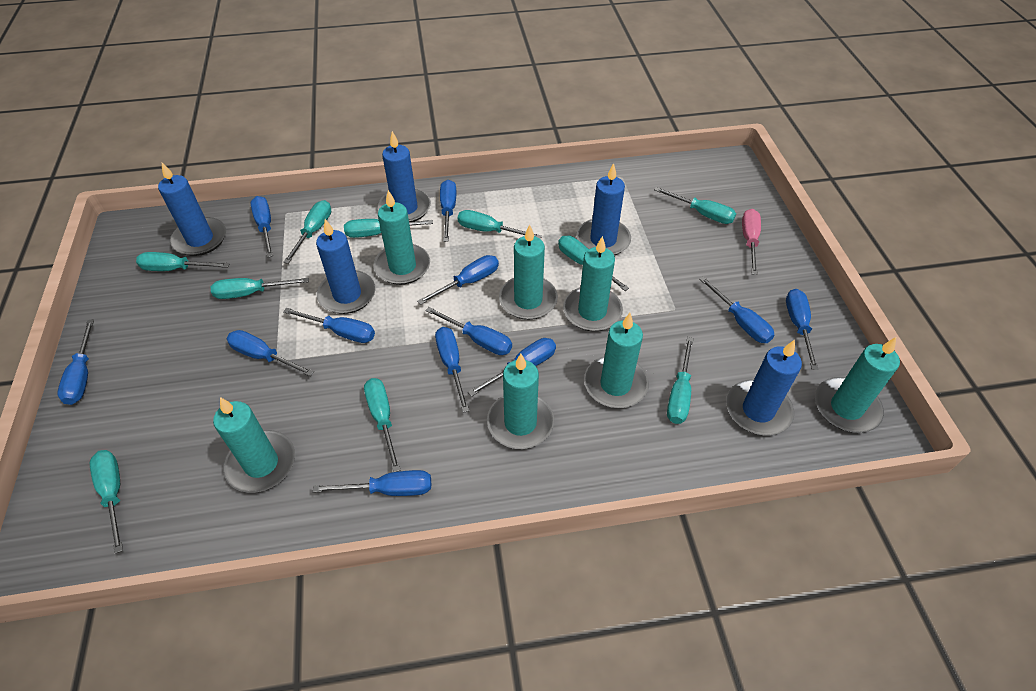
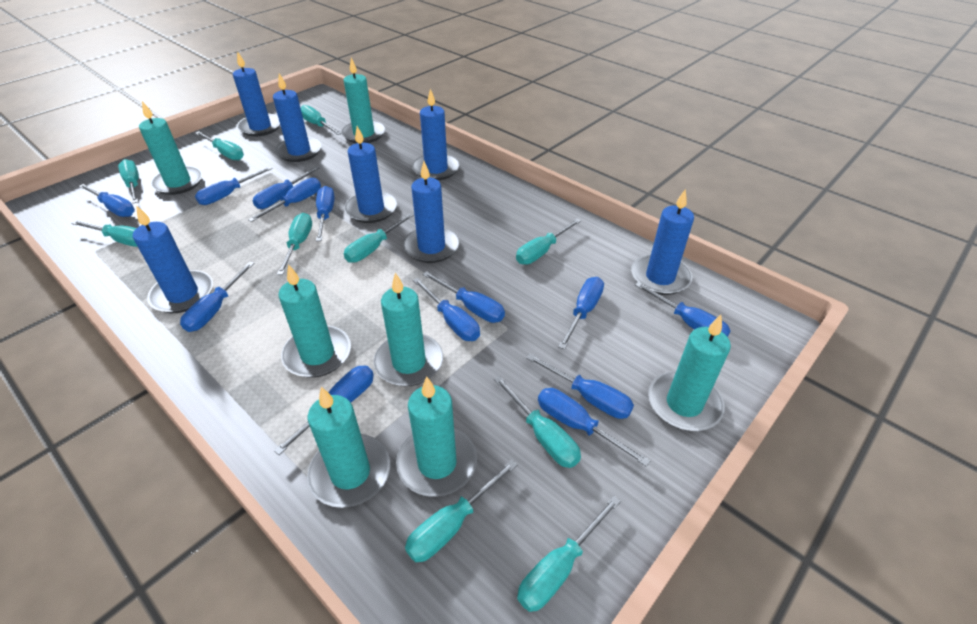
blue candle: [158,163,226,256] [316,219,376,314] [378,131,431,222] [577,163,631,256] [726,340,802,435] = 5 -> [133,205,213,313] [233,51,280,136] [273,73,322,162] [344,126,397,223] [403,161,459,263] [412,89,460,180] [631,189,694,295] = 7
blue screwdriver: [57,319,94,405] [227,330,314,376] [251,196,273,257] [283,308,375,343] [313,470,431,496] [417,255,499,305] [425,307,512,355] [435,327,469,413] [440,180,456,242] [468,338,556,397] [699,276,774,343] [786,289,819,370] = 12 -> [79,184,135,217] [180,261,255,332] [195,166,273,205] [248,178,321,222] [253,166,320,209] [274,366,374,455] [316,186,335,241] [413,278,480,341] [423,271,505,323] [526,354,634,419] [538,388,650,467] [558,277,604,349] [635,282,731,337] = 13
pink screwdriver: [742,209,761,275] = 1 -> none = 0

